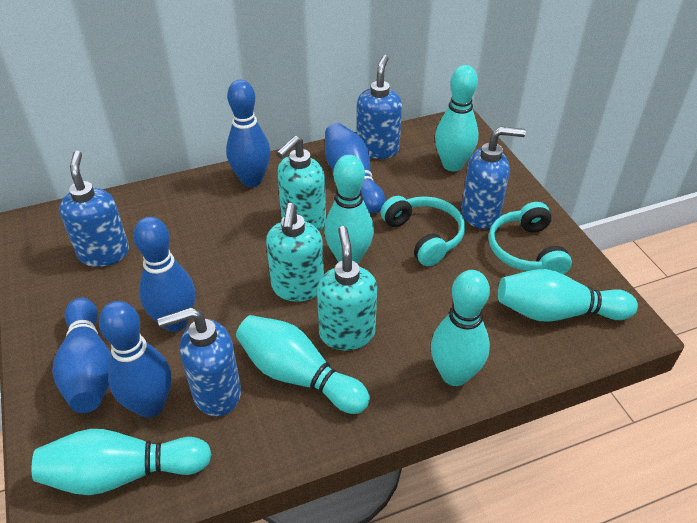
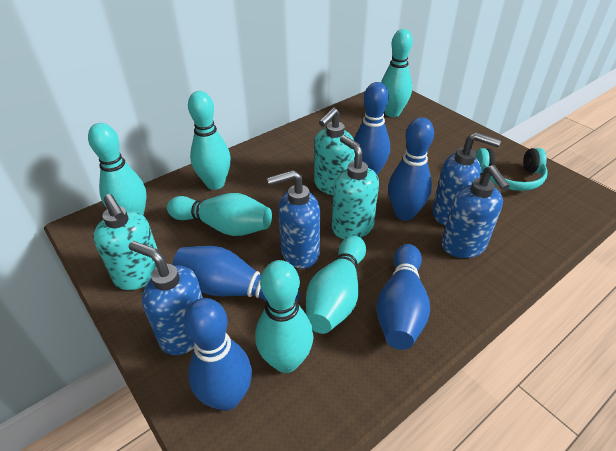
turquoise headphones: [381,196,465,266] [489,202,572,275] = 2 -> [476,148,548,191] = 1

